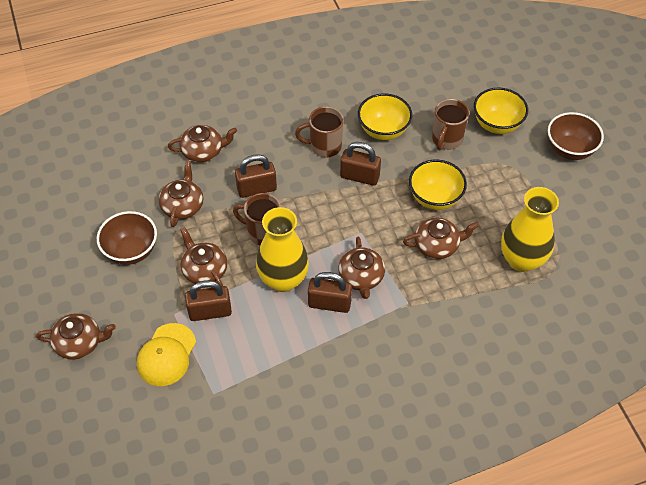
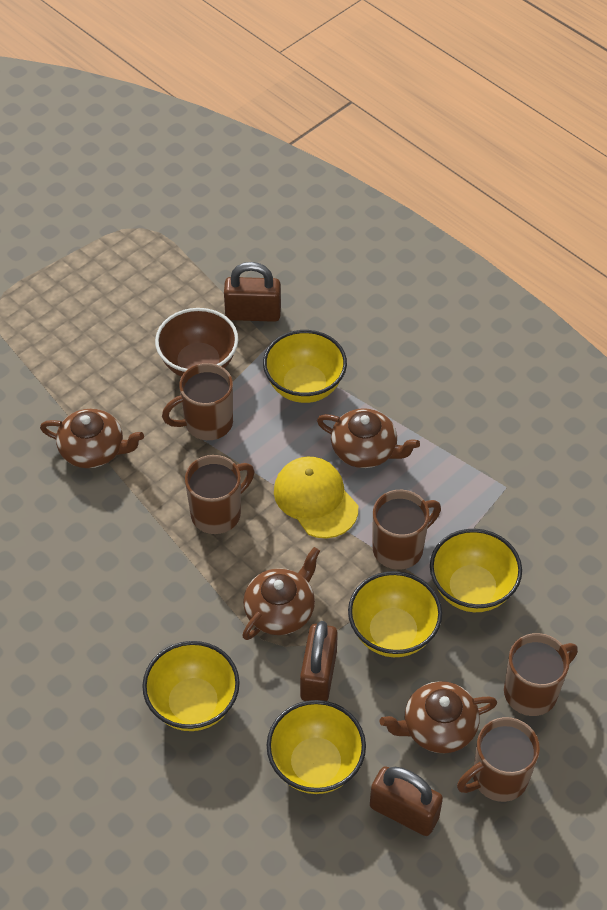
brown bowl: [97,211,157,265] [548,112,604,160] = 2 -> [155,308,238,377] = 1
brown mug: [233,193,281,245] [295,106,344,157] [432,99,469,150] = 3 -> [162,363,233,440] [185,455,254,534] [372,490,441,570] [457,717,540,802] [504,633,578,716] = 5
brown padlock: [185,280,232,321] [235,154,277,198] [308,272,352,313] [340,142,381,186] = 4 -> [224,262,281,322] [300,621,338,701] [370,766,443,836] = 3
brown teapot: [36,313,116,360] [159,161,203,227] [168,125,237,162] [180,227,227,286] [338,236,385,299] [403,218,479,259] = 6 -> [40,409,144,468] [242,547,320,640] [317,408,420,468] [380,681,497,753] = 4
yellow bowl: [358,94,412,140] [409,160,467,210] [474,88,528,134] = 3 -> [142,641,240,731] [263,330,347,403] [267,700,366,794] [348,571,442,657] [430,529,522,612] = 5
yellow vase: [256,207,309,292] [501,187,559,272] = 2 -> none = 0

